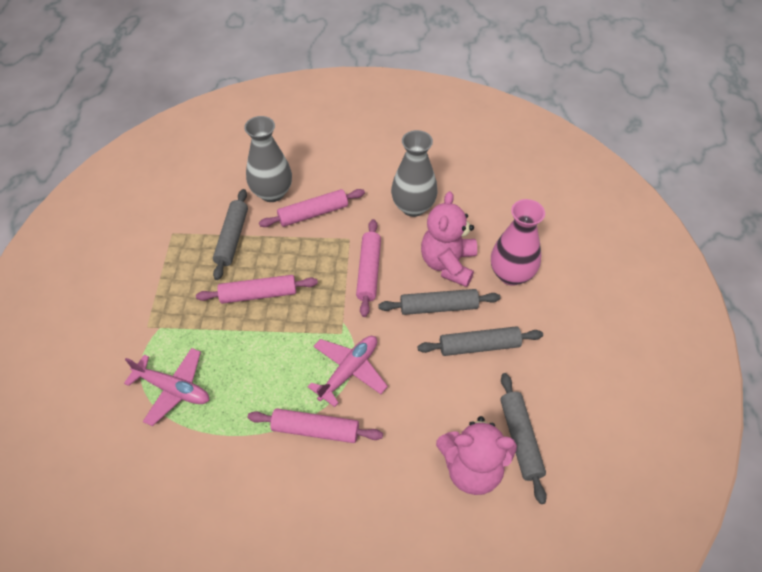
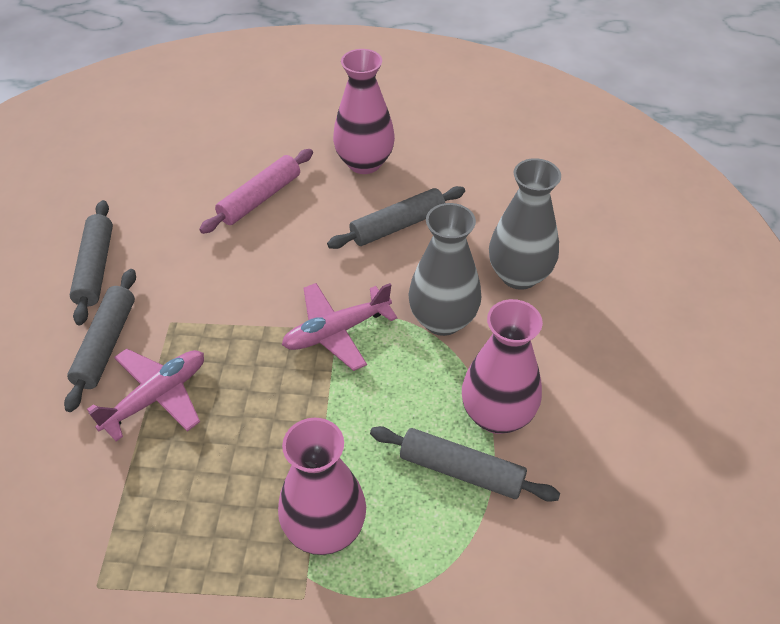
pink rolling pin: [196,275,318,304] [248,408,383,443] [259,189,365,227] [356,219,381,317] = 4 -> [199,149,313,234] = 1
pink teddy bear: [421,191,477,287] [436,416,517,495] = 2 -> none = 0
pink vase: [491,199,545,286] = 1 -> [278,418,366,555] [333,49,395,174] [462,299,543,434] = 3

